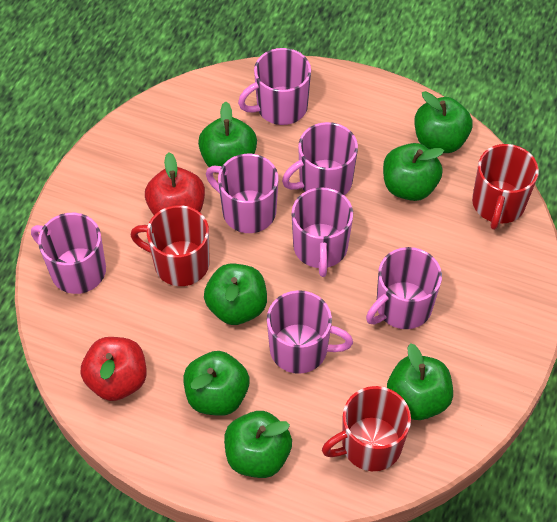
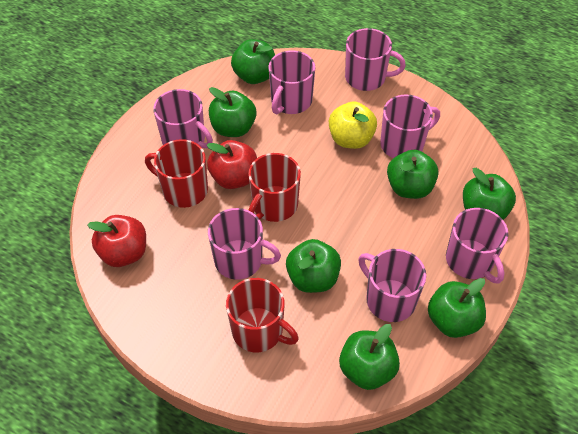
yellow apple: none = 0 -> [329,101,377,149] = 1

